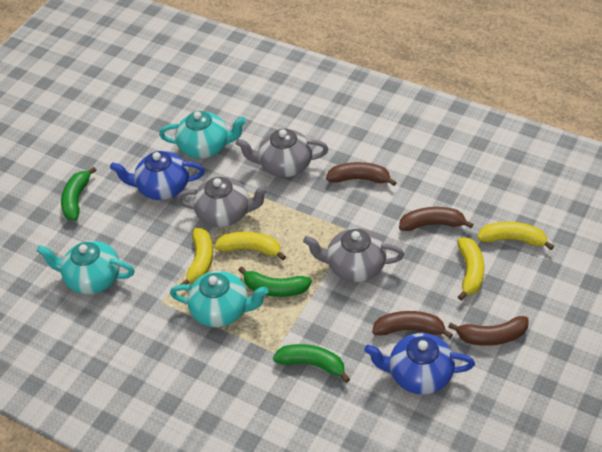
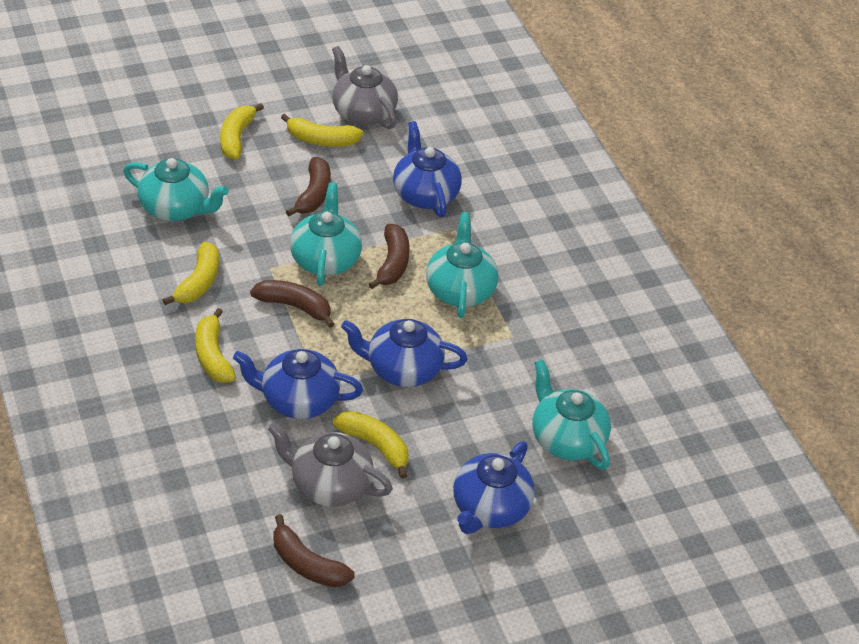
blue teapot: [110,151,205,200] [364,333,475,395] = 2 -> [233,349,363,419] [341,319,467,387] [393,121,462,217] [453,441,535,534] = 4
green banana: [61,167,96,221] [238,267,312,297] [273,344,350,383] = 3 -> none = 0
grey teapot: [177,177,269,227] [235,129,328,177] [303,228,404,282] = 3 -> [268,422,393,507] [332,46,398,129] = 2
turquoise teapot: [37,241,135,294] [159,111,246,159] [170,271,268,327] = 3 -> [123,158,229,221] [290,182,362,286] [426,212,499,318] [533,359,611,470] = 4
yellow banana: [180,228,213,285] [215,232,286,260] [457,238,485,300] [477,222,554,250] = 4 -> [163,242,219,305] [195,308,236,383] [220,103,264,159] [281,114,363,147] [333,411,409,479] = 5

